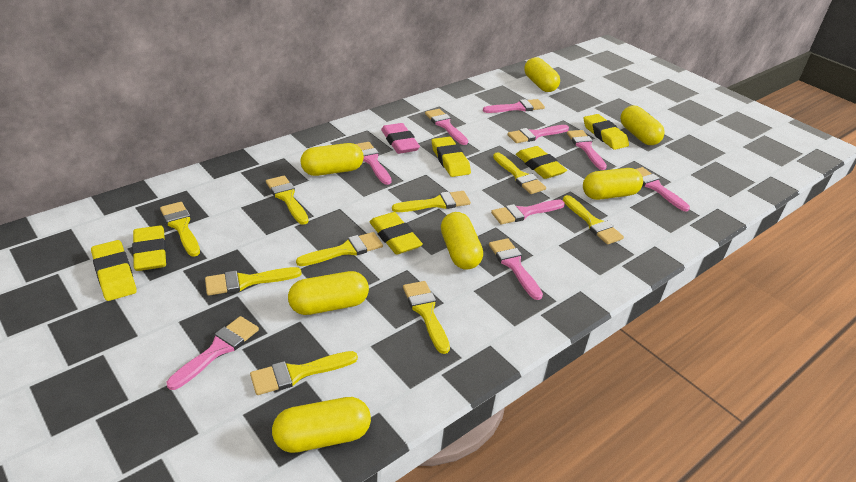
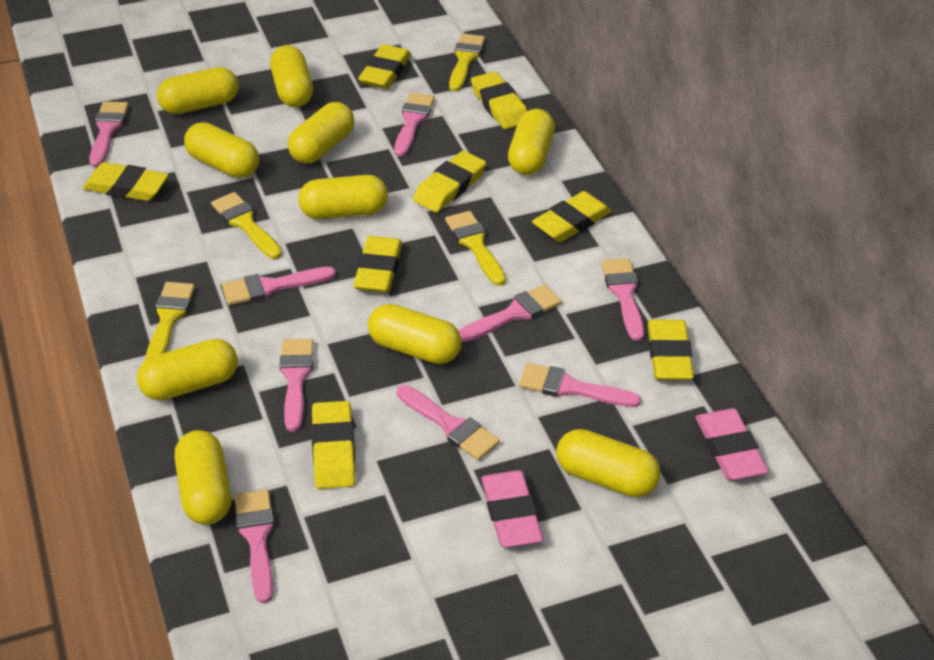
pink eraser: [381,123,420,154] = 1 -> [481,470,543,548] [696,408,769,480] = 2
yellow brush: [160,202,200,257] [205,267,301,296] [250,351,358,395] [266,176,309,225] [296,232,383,266] [392,191,471,212] [403,281,450,354] [493,152,546,194] [563,195,624,244] = 9 -> [145,282,195,361] [211,192,282,259] [445,211,506,286] [449,33,485,91] = 4
yellow capsule: [272,397,371,453] [288,271,369,315] [300,143,364,176] [441,212,483,270] [524,57,560,92] [583,168,643,200] [620,106,665,145] = 7 -> [137,339,238,400] [157,67,239,114] [174,430,231,525] [184,122,259,178] [270,45,313,107] [288,102,355,164] [298,175,388,219] [368,304,462,364] [508,109,555,175] [556,429,661,497] = 10
yellow eraser: [91,240,137,301] [132,225,166,271] [369,212,423,255] [432,137,471,177] [516,146,567,179] [583,114,629,150] = 6 -> [83,162,168,201] [311,401,355,489] [353,236,402,293] [358,44,411,89] [413,151,486,213] [471,71,527,129] [532,191,612,242] [647,319,694,380] = 8

